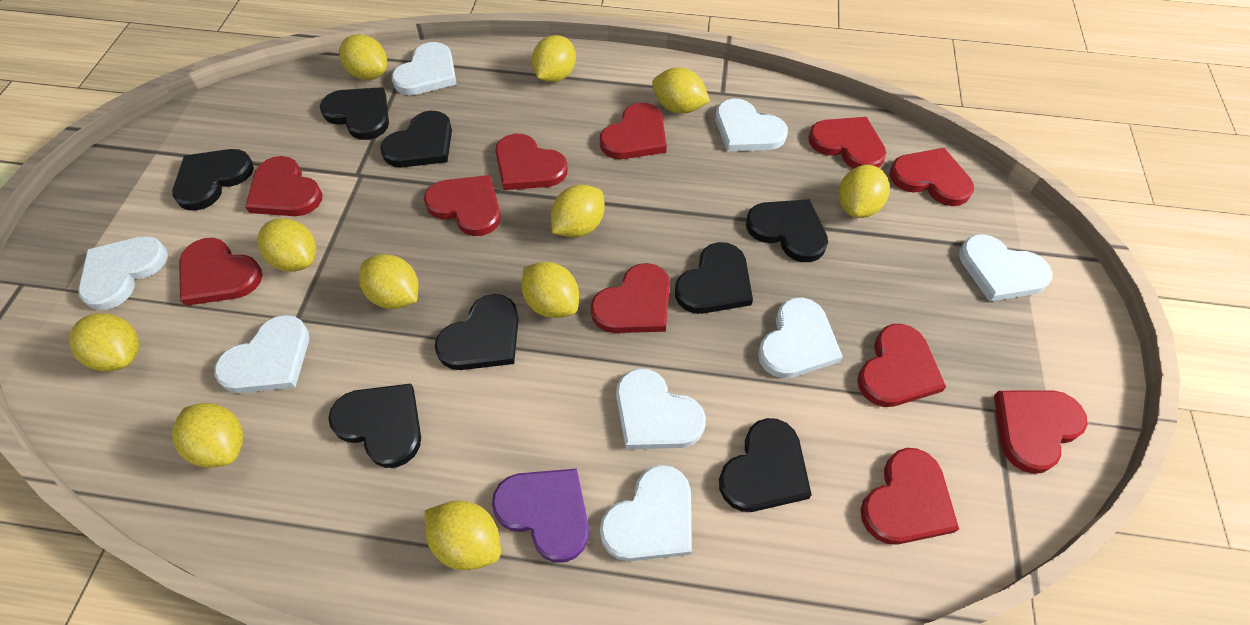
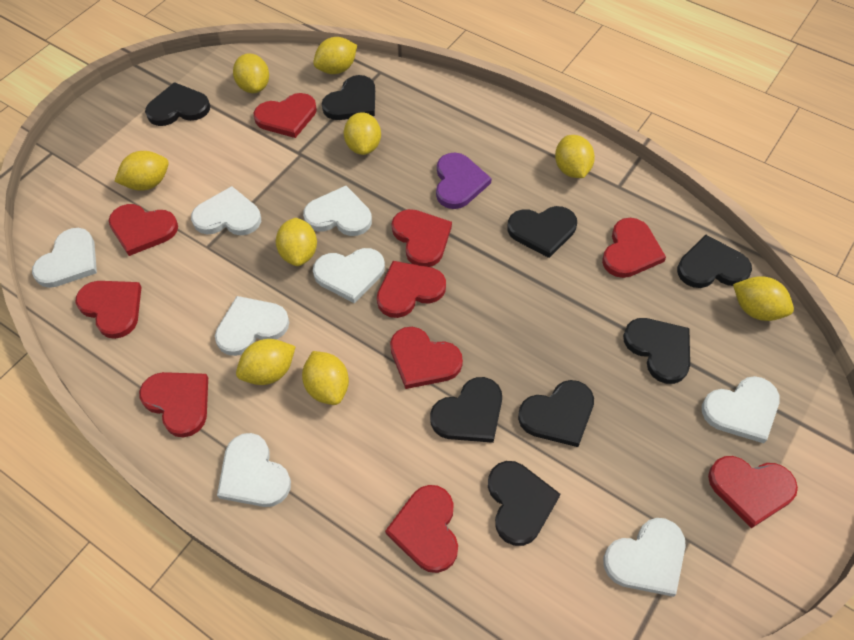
red heart: [179,238,263,306] [245,156,323,216] [424,175,501,236] [495,134,568,190] [591,263,670,333] [600,103,667,159] [808,117,886,169] [857,324,946,407] [860,448,959,545] [889,148,974,206] [994,390,1088,474] = 11 -> [76,281,141,339] [108,204,178,256] [139,372,208,438] [254,93,317,138] [377,261,446,318] [385,485,458,573] [390,327,463,389] [391,209,452,267] [602,218,666,278] [708,456,798,528] = 10
yellow lemon: [69,313,139,372] [172,403,243,468] [257,218,316,272] [339,34,387,80] [359,254,418,309] [425,500,501,570] [521,262,579,318] [532,35,576,82] [551,185,605,237] [652,67,710,114] [839,165,890,218] = 11 -> [114,151,169,191] [233,53,269,93] [236,339,296,385] [276,218,317,266] [302,351,349,405] [313,37,357,74] [344,112,381,155] [555,135,595,178] [733,276,794,321] = 9

